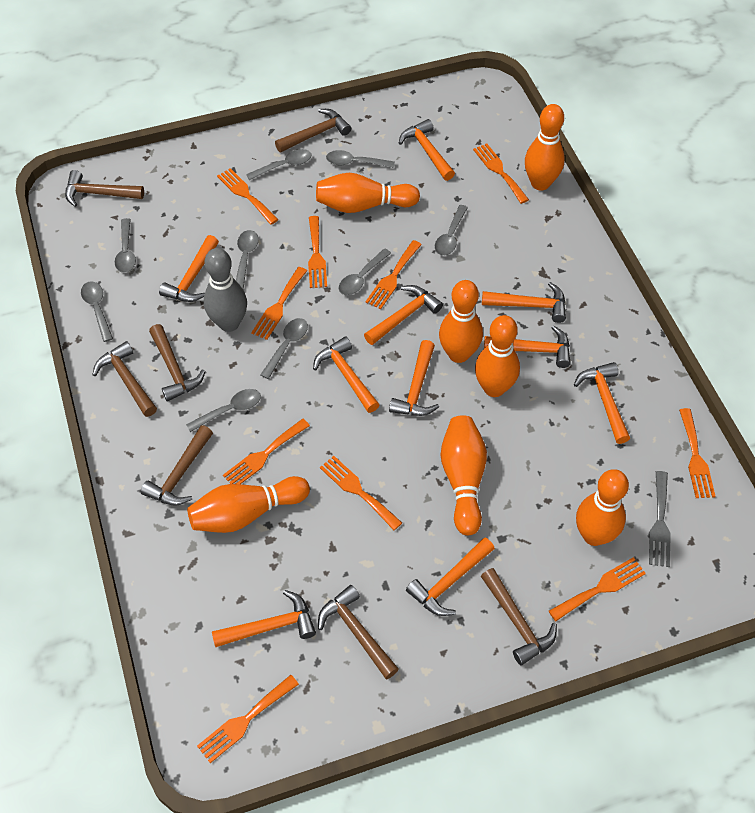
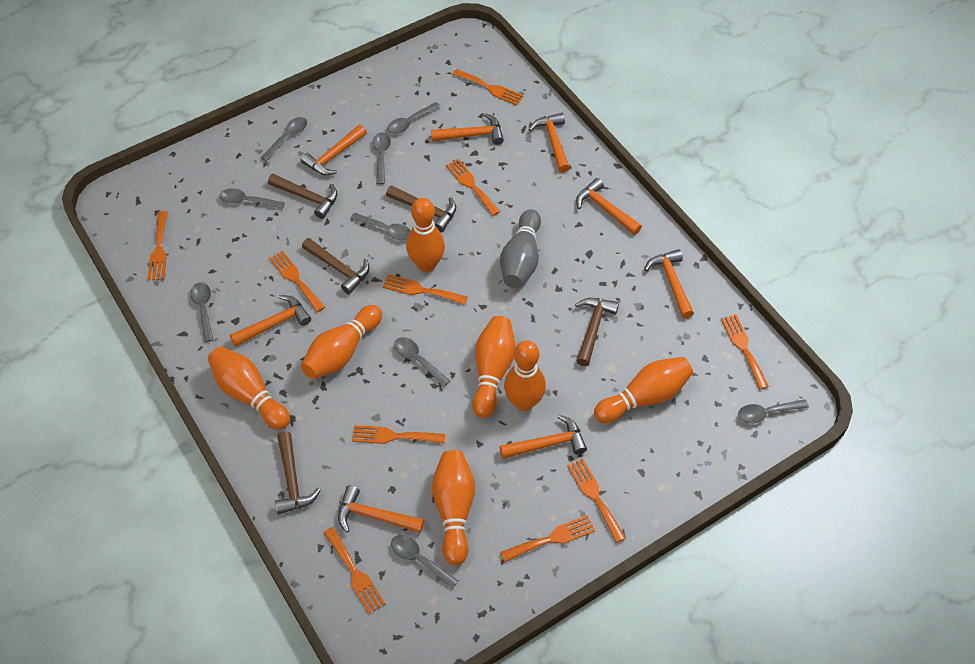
brown hammer: [65,170,144,207] [92,341,157,417] [141,425,213,506] [149,324,205,401] [275,109,351,152] [318,585,399,679] [481,568,557,665] = 7 -> [268,174,338,219] [275,431,321,515] [302,238,369,294] [386,185,456,232] [575,298,619,366] = 5
grey fork: [649,471,671,567] = 1 -> none = 0
orange hammer: [159,235,219,302] [212,590,316,647] [313,337,380,413] [364,285,443,345] [389,340,439,416] [399,119,455,181] [406,537,495,616] [482,282,566,323] [484,326,571,368] [574,362,630,444] = 10 -> [230,295,311,347] [300,125,367,175] [338,485,424,533] [431,113,504,145] [499,415,587,459] [529,113,570,173] [576,178,642,235] [644,249,694,319] = 8

